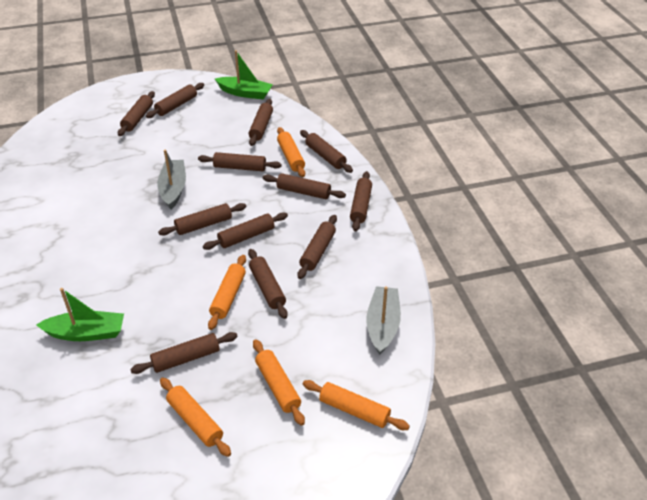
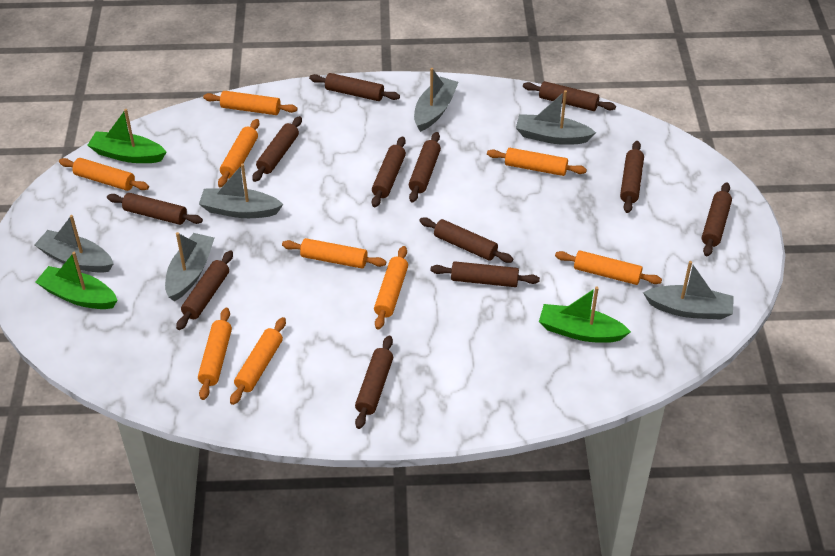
green boat: [36,288,124,341] [215,50,273,99] = 2 -> [36,252,118,309] [87,109,166,163] [539,286,631,343] = 3
grey boat: [157,149,186,209] [367,286,401,355] = 2 -> [34,215,114,273] [165,232,214,301] [199,164,283,218] [414,68,459,132] [516,90,596,145] [643,261,734,320] = 6
orange rolling pin: [160,378,231,457] [208,255,246,330] [253,340,305,426] [277,127,305,177] [303,380,410,430] = 5 -> [59,158,149,191] [198,308,232,400] [203,91,298,115] [218,119,259,188] [230,317,286,405] [282,238,386,268] [374,246,408,330] [487,148,587,176] [555,251,662,285] = 9

